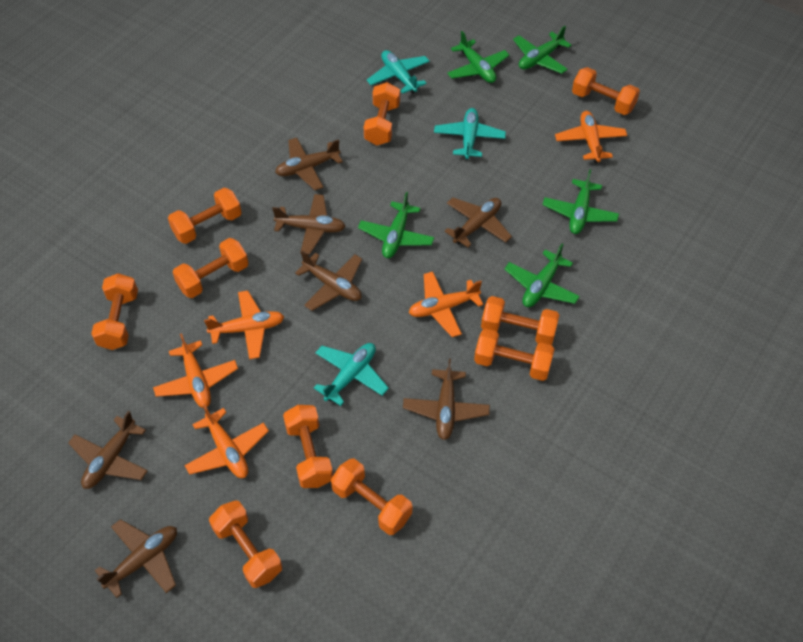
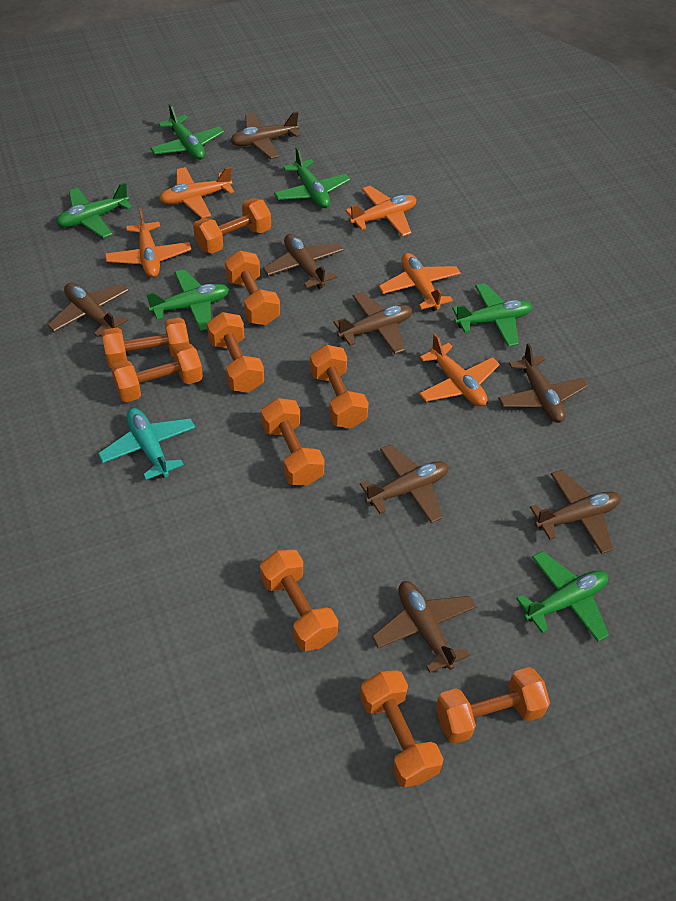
brown plane: [68,411,148,489] [95,519,177,598] [272,194,346,255] [275,138,343,190] [295,251,362,311] [403,358,490,440] [444,198,512,248] = 7 -> [48,283,129,338] [231,112,301,159] [263,234,343,289] [333,292,412,354] [360,444,448,523] [372,581,476,673] [498,343,588,423] [530,470,620,554] = 8
green plane: [358,192,434,258] [447,31,509,83] [504,244,580,307] [513,26,572,74] [543,169,619,234] = 5 -> [56,182,132,238] [146,269,229,331] [150,104,224,160] [274,147,350,208] [452,283,532,347] [516,551,609,642] = 6
turquoise plane: [314,343,389,406] [367,50,430,94] [434,108,506,160] = 3 -> [98,408,196,480] = 1

